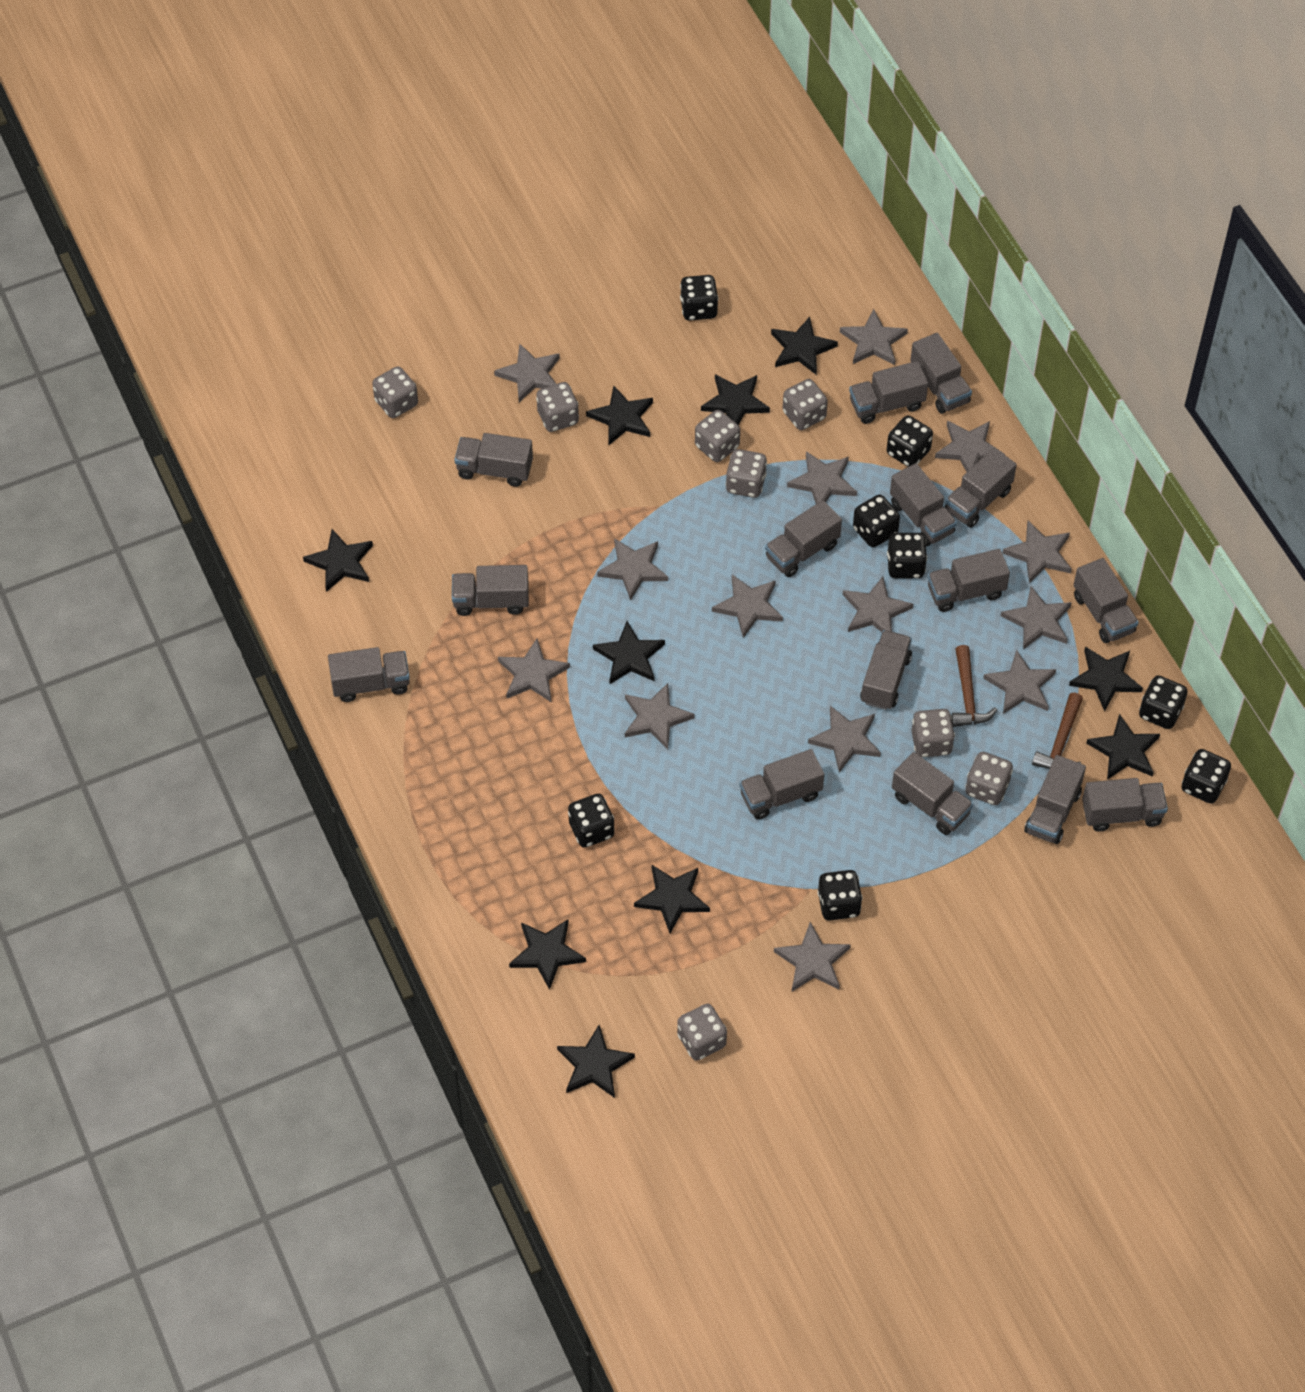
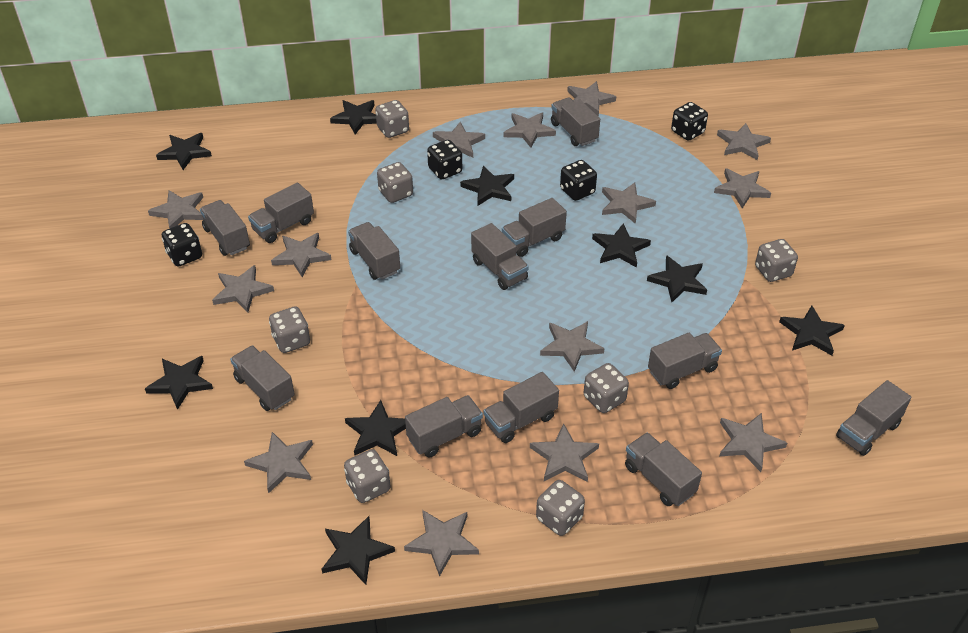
black dice: [568,794,615,848] [680,275,718,321] [817,870,863,921] [853,495,900,547] [887,415,933,467] [887,533,927,578] [1139,675,1187,729] [1182,749,1231,804] = 8 -> [162,223,202,267] [427,140,462,180] [560,160,597,201] [671,102,708,141] = 4
black star: [303,529,373,592] [509,919,586,990] [557,1025,635,1098] [586,386,653,445] [593,621,665,684] [634,865,710,933] [701,374,770,425] [771,317,838,375] [1069,647,1143,711] [1086,714,1160,780] = 10 -> [145,356,213,410] [156,133,212,170] [322,516,395,585] [330,100,377,134] [345,400,406,456] [460,166,514,206] [592,223,651,268] [647,255,707,302] [779,306,845,355] = 9
brown hammer: [951,645,997,727] [1032,692,1083,769] = 2 -> none = 0
grey dice: [372,366,418,418] [536,382,579,432] [677,1004,727,1061] [695,410,740,462] [726,449,767,498] [783,379,828,430] [911,709,955,758] [965,752,1013,805] = 8 -> [269,306,310,353] [344,449,391,503] [375,100,409,138] [377,162,413,203] [536,480,585,536] [584,363,629,413] [755,239,798,282] = 7
grey truck: [328,647,410,702] [452,565,529,616] [454,433,533,487] [740,749,824,820] [765,500,842,577] [849,361,928,424] [860,630,912,710] [890,463,957,546] [892,752,973,835] [910,333,972,414] [927,549,1010,612] [945,448,1017,528] [1024,755,1086,844] [1074,558,1139,643] [1082,778,1168,831] = 15 -> [200,200,250,256] [230,345,295,411] [248,182,314,243] [348,222,400,280] [405,395,483,458] [471,223,529,290] [484,372,559,443] [502,198,567,257] [551,98,600,146] [625,432,702,506] [648,333,722,389] [836,380,911,456] = 12

